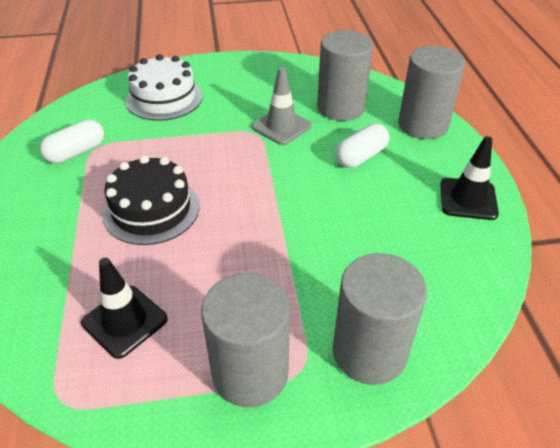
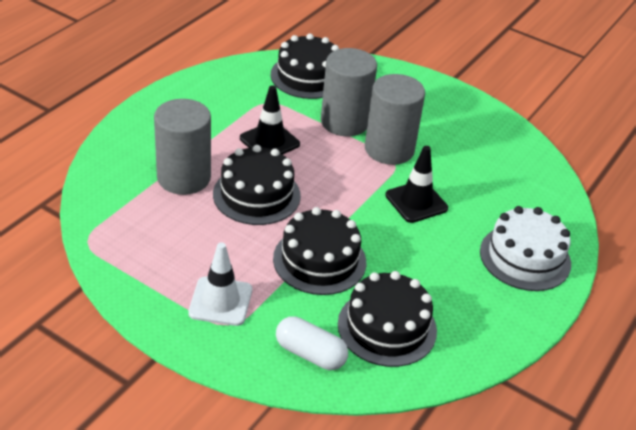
black cake: [103,155,200,245] = 1 -> [213,145,301,225] [271,34,339,99] [273,207,366,295] [338,271,437,367] = 4
grey cylinder: [201,273,290,408] [317,30,373,121] [333,253,427,385] [398,46,466,139] = 4 -> [154,99,211,195] [321,48,377,137] [365,74,425,165] = 3
grey traffic cone: [252,67,312,145] = 1 -> none = 0
white capsule: [40,119,104,164] [335,123,389,168] = 2 -> [276,316,348,370] = 1
white traffic cone: none = 0 -> [188,242,252,326] = 1

